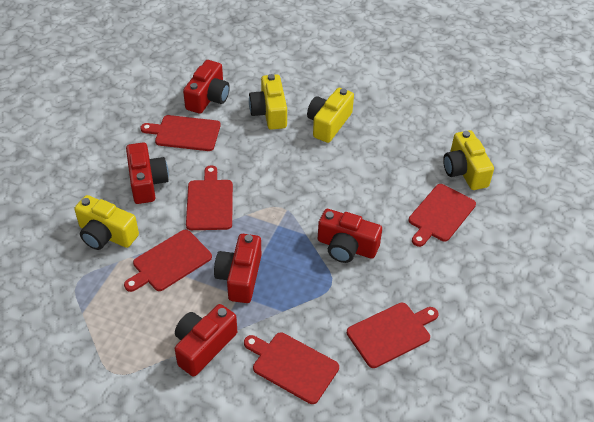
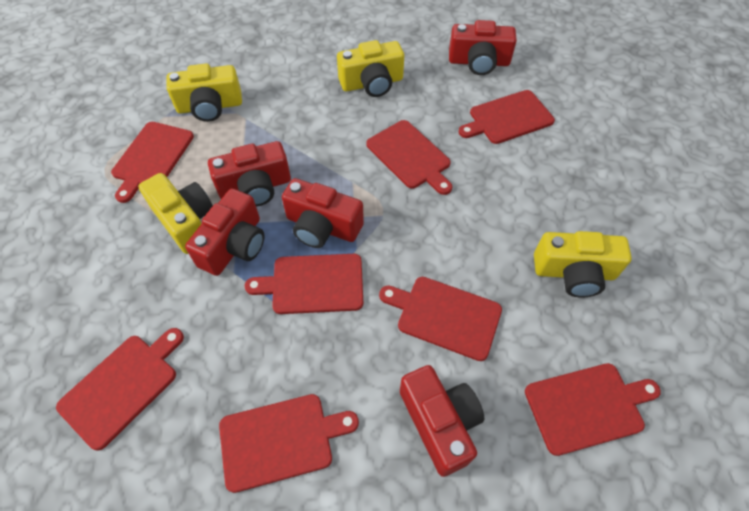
red cutting board: [124,230,212,292] [141,115,221,151] [186,166,233,230] [244,333,339,404] [347,303,439,368] [409,184,476,247] = 6 -> [56,328,184,451] [111,122,194,203] [219,394,359,493] [245,254,363,314] [366,120,452,195] [379,277,502,361] [458,90,555,144] [525,363,661,456] = 8

